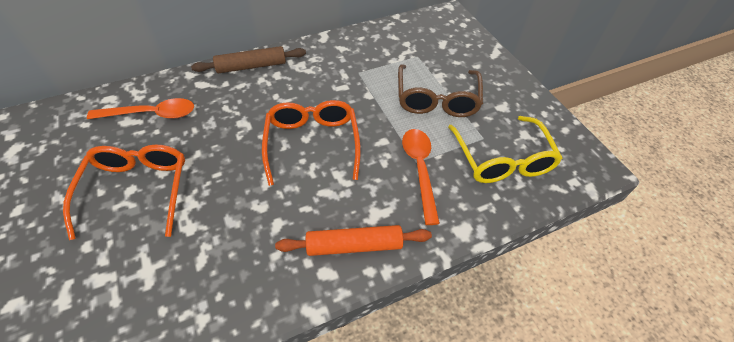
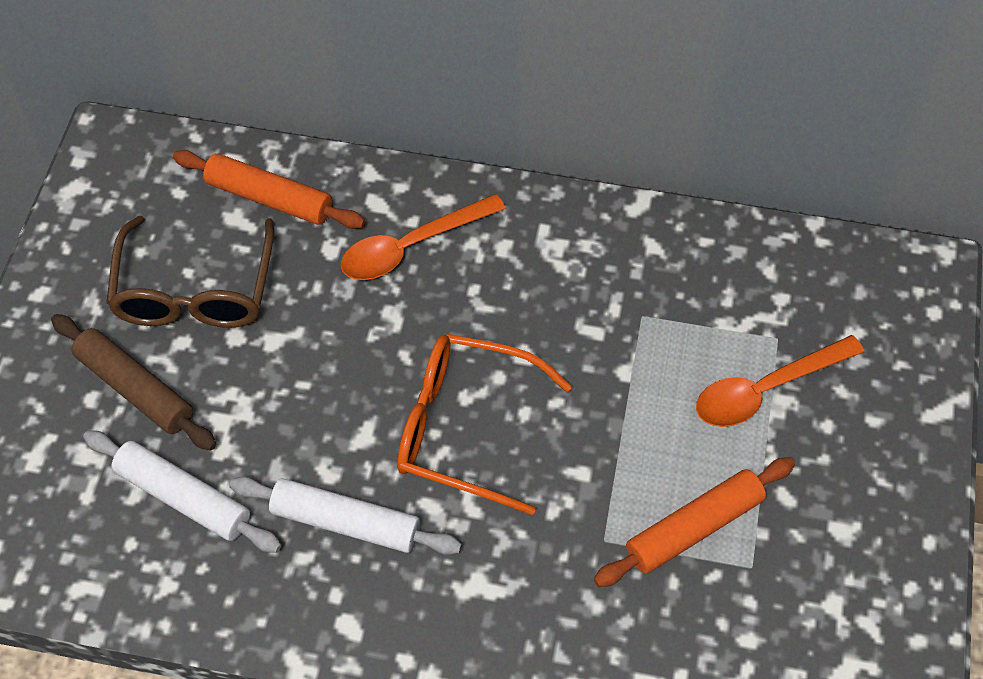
orange glasses: [63,145,185,240] [262,100,361,186] = 2 -> [397,334,572,515] = 1
orange rolling pin: [275,225,432,256] = 1 -> [173,150,365,229] [594,457,795,587] = 2
white rolling pin: none = 0 -> [83,430,282,553] [229,477,462,555] = 2
yellow glasses: [448,116,563,183] = 1 -> none = 0

